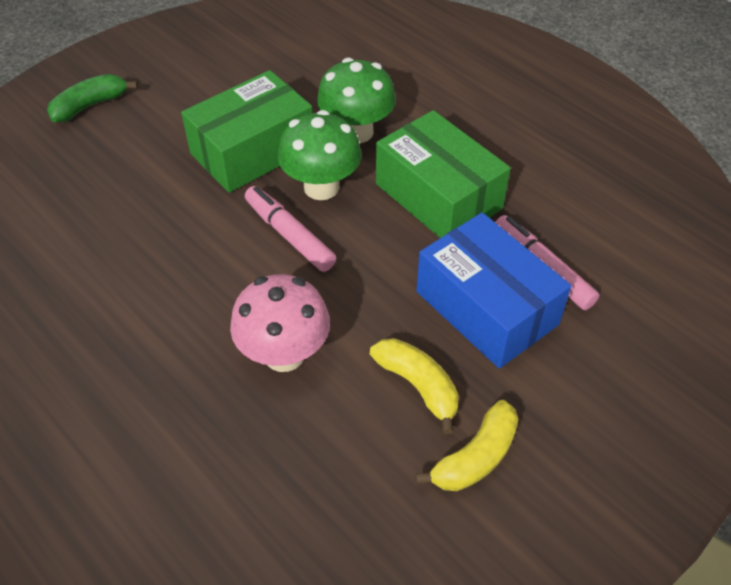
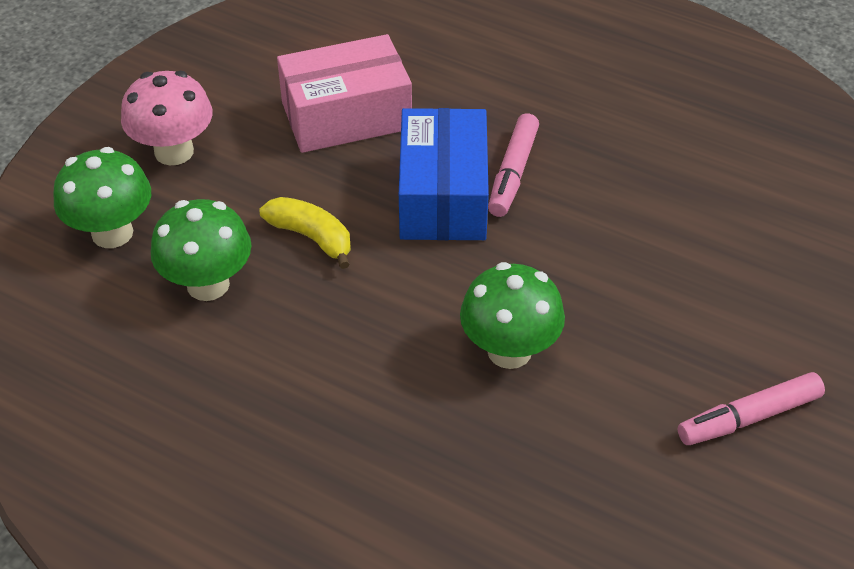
green banana: [47,74,138,122] = 1 -> none = 0
green box: [181,70,313,193] [376,110,511,238] = 2 -> none = 0
green mushroom: [278,110,362,200] [317,58,396,143] = 2 -> [53,147,151,248] [151,199,252,301] [460,262,565,369] = 3
pink box: none = 0 -> [277,34,412,153] = 1
yellow banana: [370,338,459,434] [415,400,518,491] = 2 -> [260,197,351,269] = 1

